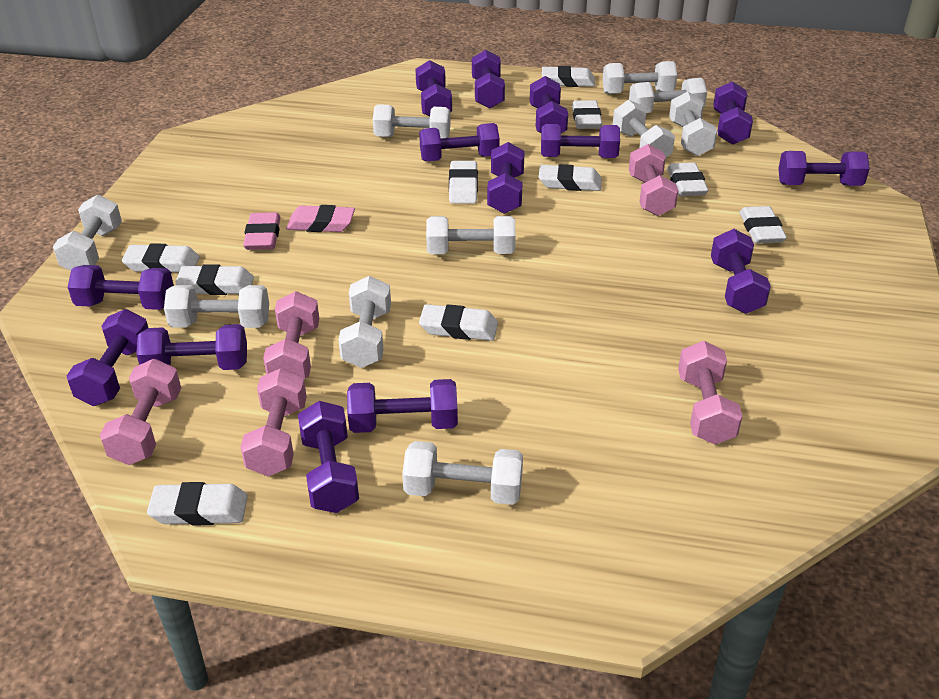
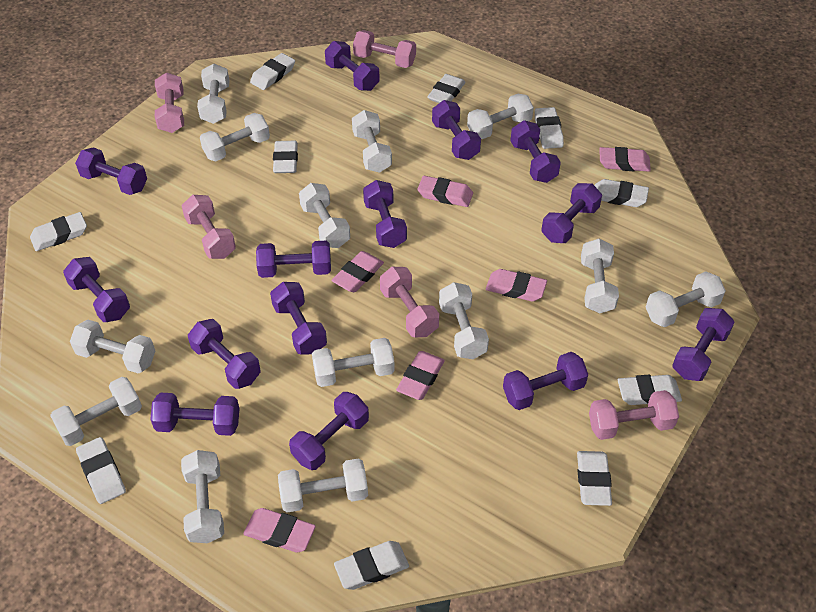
pink eraser: [243,212,281,250] [286,205,355,232] = 2 -> [243,508,316,553] [332,251,384,292] [396,351,445,400] [417,176,473,207] [486,269,547,302] [599,147,651,172] = 6
white dumbbell: [53,195,122,271] [164,285,269,328] [338,276,391,368] [373,104,451,139] [402,441,523,505] [426,216,515,254] [603,61,677,94] [613,100,675,157] [629,78,707,113] [669,91,717,156] = 10 -> [50,377,142,446] [70,320,155,374] [181,450,224,543] [197,64,229,124] [200,113,270,161] [278,458,368,513] [299,183,350,248] [312,338,395,387] [352,110,392,173] [439,282,489,359] [467,94,534,139] [581,239,619,313] [646,271,726,327] = 13

